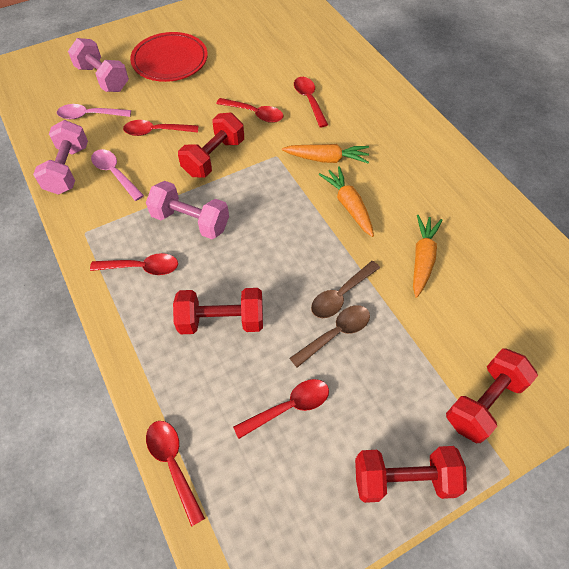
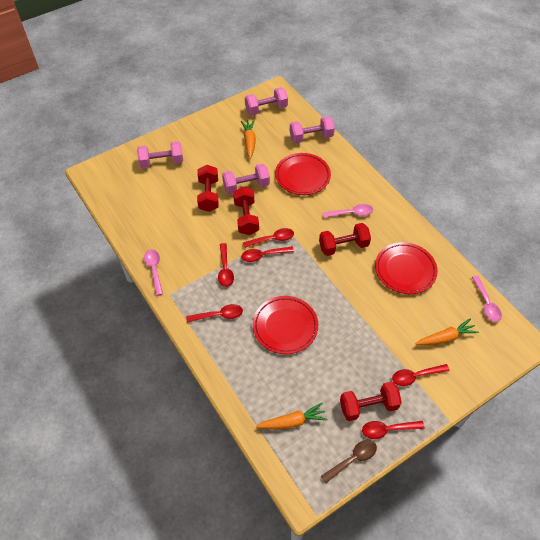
brown spoon: [290,305,370,368] [311,261,380,318] = 2 -> [320,440,377,484] = 1
pink dumbbell: [33,120,88,195] [68,38,129,92] [146,181,229,239] = 3 -> [137,141,183,168] [222,164,270,194] [245,87,288,115] [290,116,335,143] = 4
pink spoon: [57,104,131,119] [91,149,144,201] = 2 -> [144,249,163,296] [322,204,373,218] [472,276,502,322] = 3
red plate: [130,32,208,82] = 1 -> [253,296,318,354] [275,153,331,195] [375,242,438,294] = 3

